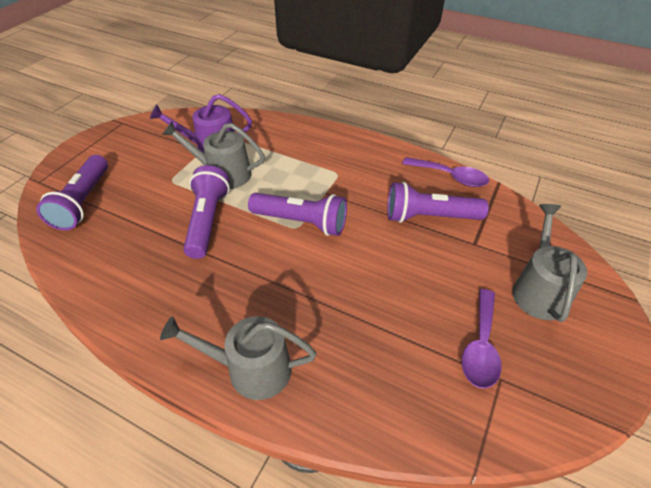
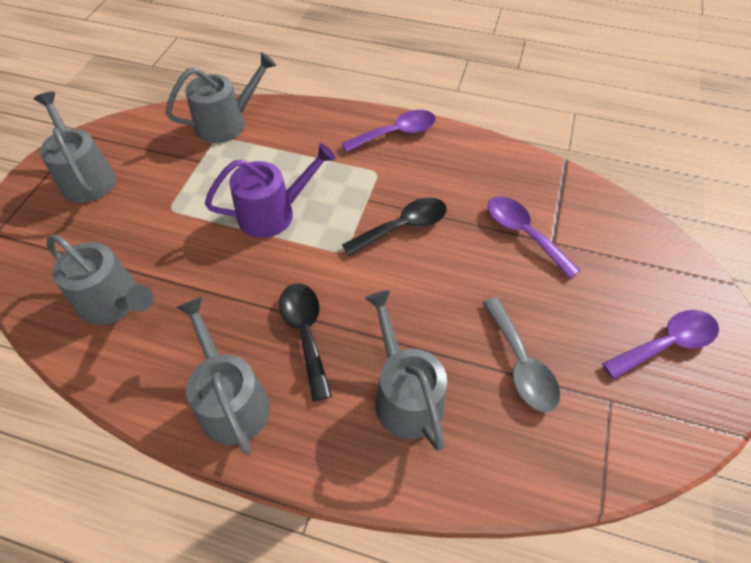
black spoon: none = 0 -> [279,283,332,401] [342,197,447,256] = 2
grey spoon: none = 0 -> [483,297,560,412] = 1
grey watering can: [160,316,316,400] [162,122,265,189] [512,204,587,322] = 3 -> [34,92,116,203] [47,235,154,325] [166,52,277,143] [176,297,270,455] [365,290,447,451] = 5
purple flashlight: [36,155,108,231] [183,165,230,259] [248,193,347,236] [387,182,489,223] = 4 -> none = 0
purple spoon: [402,157,489,187] [462,289,502,389] = 2 -> [341,110,436,152] [488,196,580,279] [602,310,719,379] = 3

